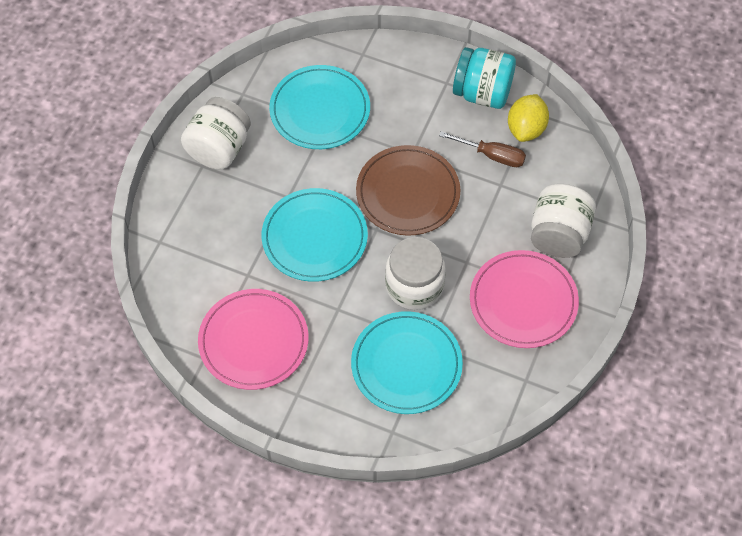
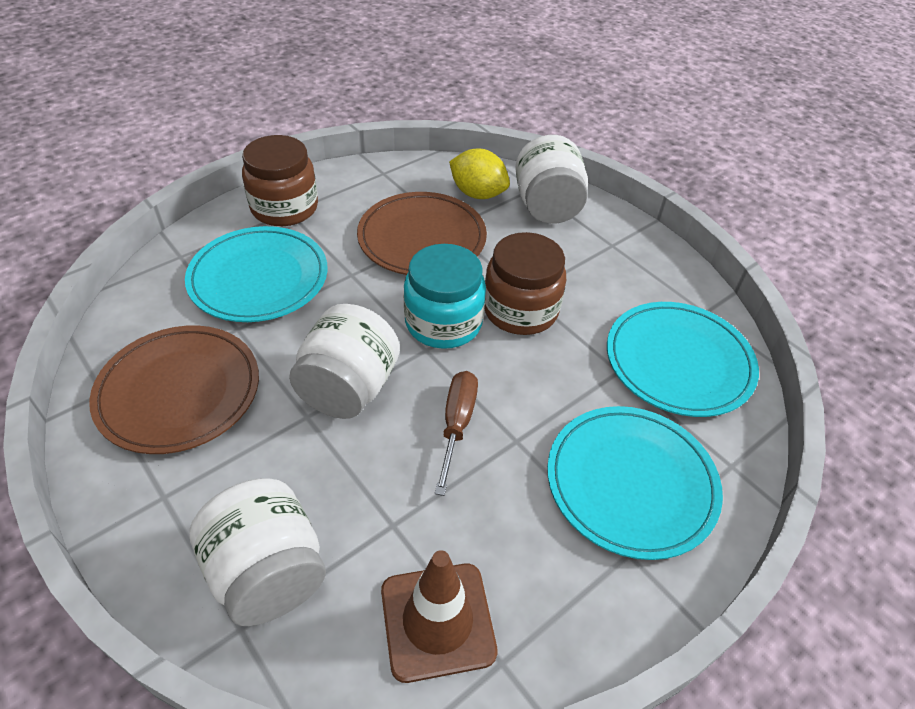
brown jar: none = 0 -> [242,135,318,226] [485,232,566,335] = 2
brown plate: [356,145,461,236] = 1 -> [89,326,259,454] [357,192,487,275] = 2
brown traffic cone: none = 0 -> [381,550,498,683] = 1
pink plate: [198,289,309,390] [470,250,579,348] = 2 -> none = 0

